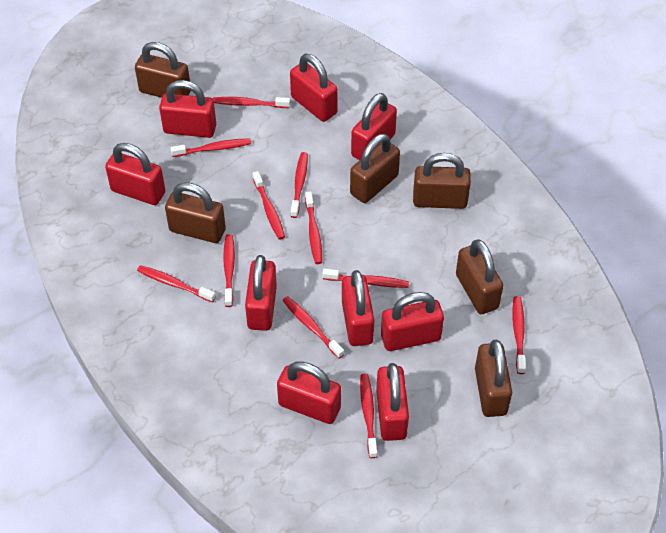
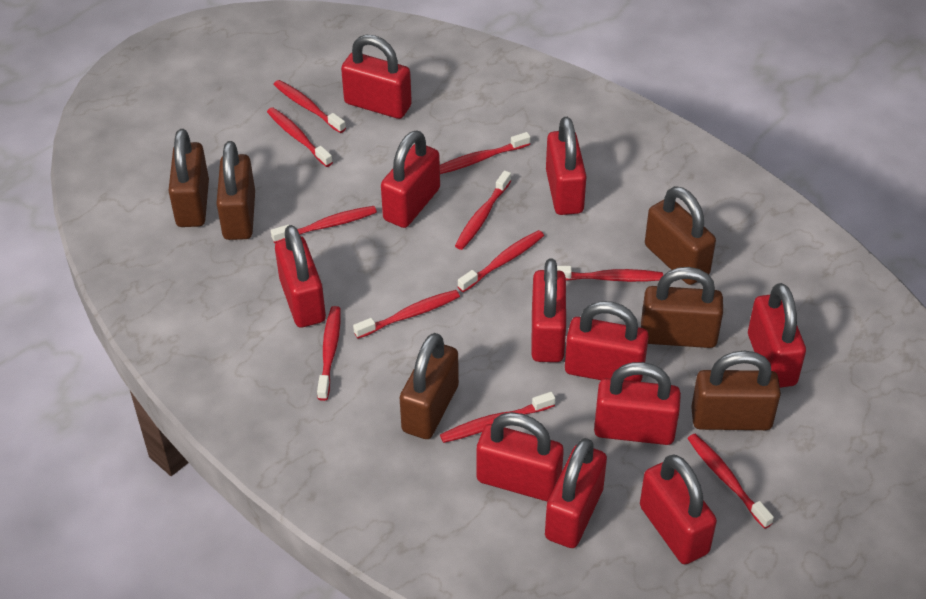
red padlock: [105,143,165,205] [159,80,216,138] [245,255,277,331] [277,362,341,424] [290,54,338,122] [342,270,374,346] [351,93,397,160] [376,363,409,441] [381,292,444,351] = 9 -> [275,225,326,328] [341,35,412,119] [381,130,440,228] [477,412,564,501] [531,259,566,362] [545,438,607,548] [546,117,587,215] [565,301,649,382] [594,362,681,445] [640,455,717,564] [748,283,806,388] = 11

